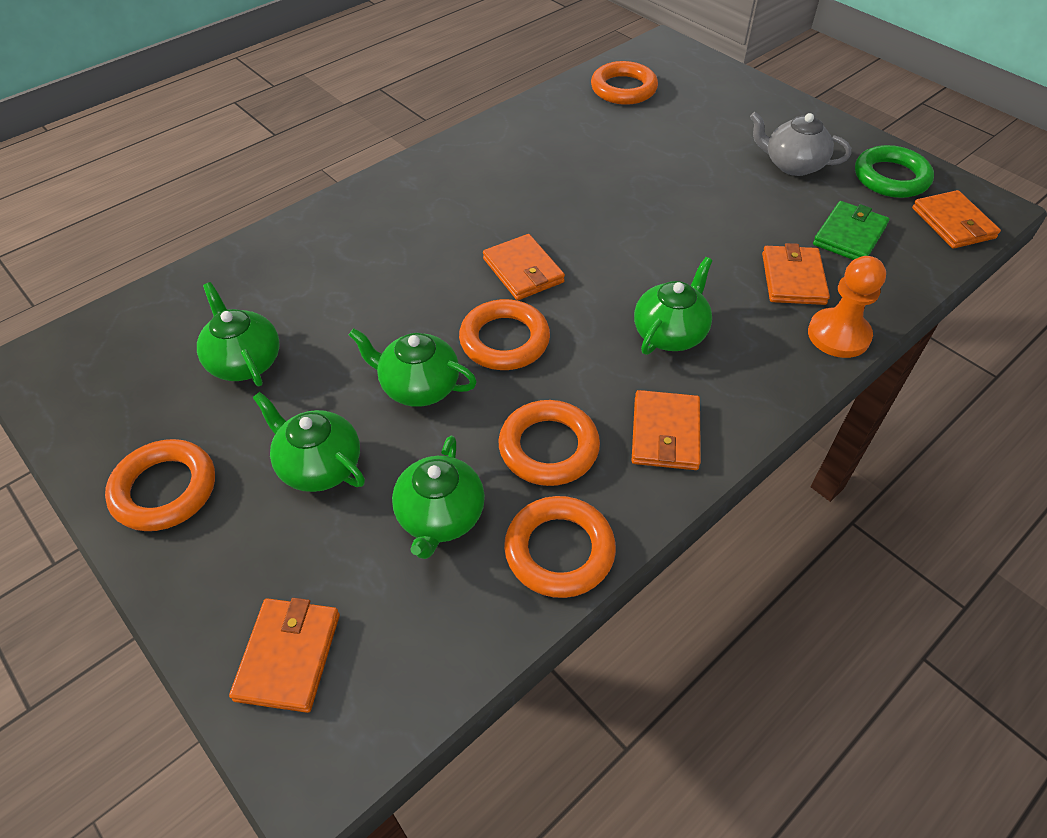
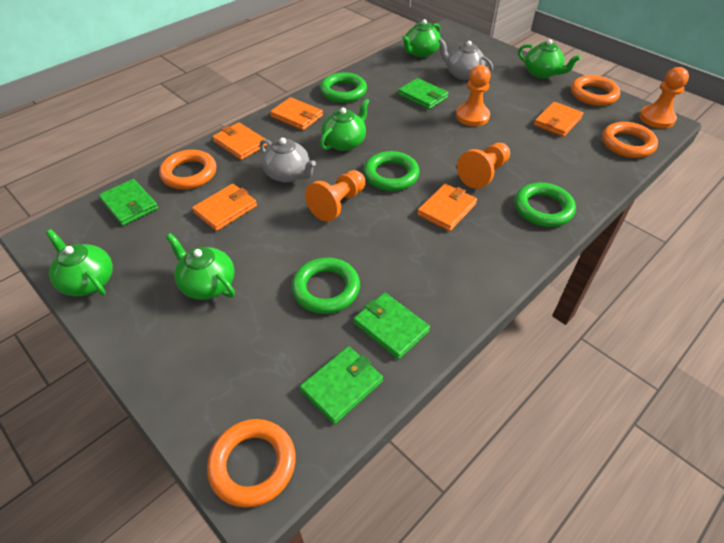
green ring: [855,145,934,198] = 1 -> [292,258,360,314] [320,72,367,103] [364,151,420,191] [515,182,576,227] = 4
green wallet: [813,201,889,260] = 1 -> [99,179,158,226] [300,346,383,424] [353,293,430,360] [398,78,449,110] = 4
grey teapot: [750,112,851,176] = 1 -> [260,138,316,182] [438,38,493,80] = 2
orange pawn: [808,256,886,358] = 1 -> [305,170,365,222] [456,65,491,126] [457,143,510,189] [639,67,689,128] = 4
orange ring: [105,439,215,531] [459,299,550,370] [499,400,600,486] [504,496,616,598] [591,61,658,105] = 5 -> [159,150,216,190] [207,419,296,508] [571,75,620,106] [602,122,658,158] = 4

